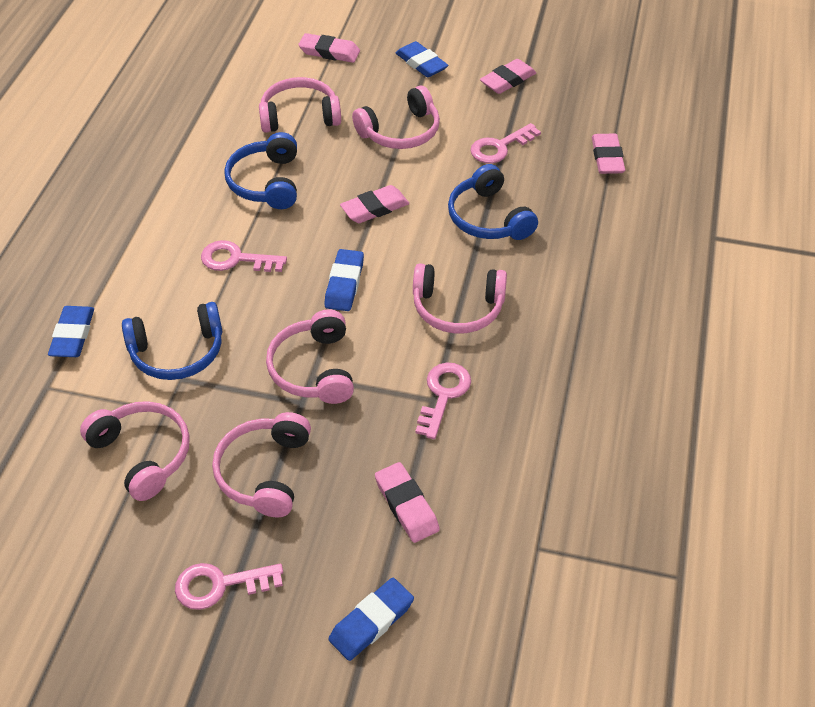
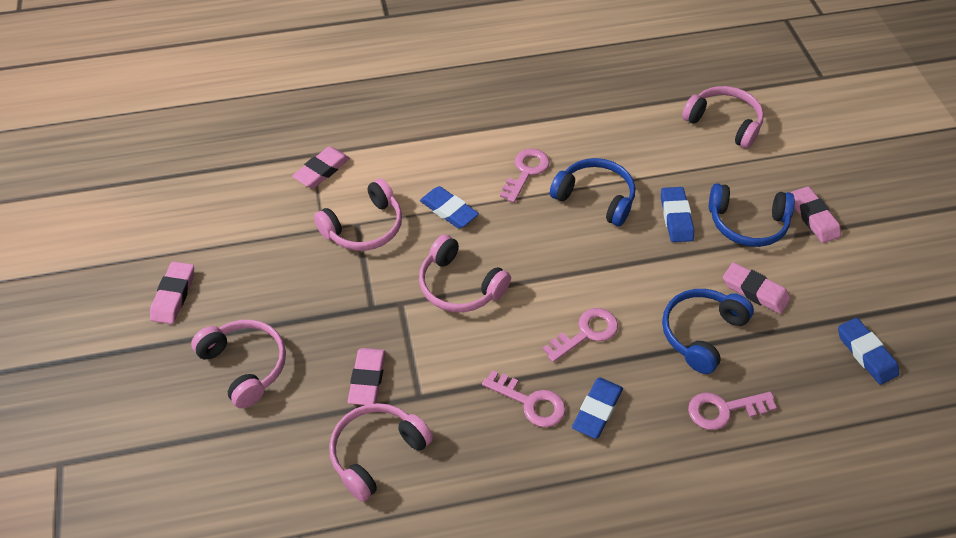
pink headphones: [80,401,190,501] [212,412,311,517] [259,77,341,133] [266,309,354,404] [352,86,440,149] [413,263,507,334] = 6 -> [191,320,286,409] [314,179,402,251] [329,403,433,502] [419,234,511,312] [682,86,764,149] = 5

